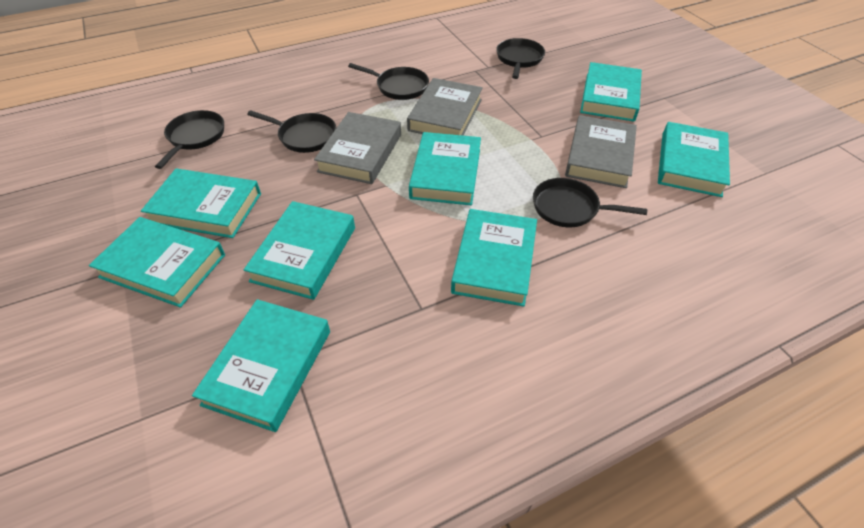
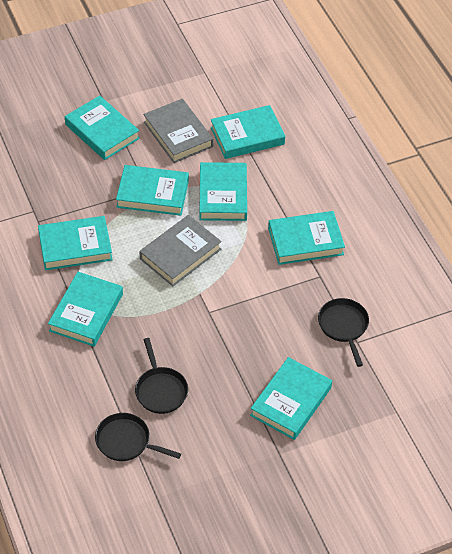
black pan: [155,110,224,169] [247,110,336,153] [348,63,429,100] [496,38,545,79] [533,178,647,227] = 5 -> [95,413,181,461] [135,338,188,414] [318,298,369,367] = 3
grey book: [314,112,401,184] [407,78,483,136] [565,115,637,188] = 3 -> [139,215,222,286] [143,99,213,163] = 2

